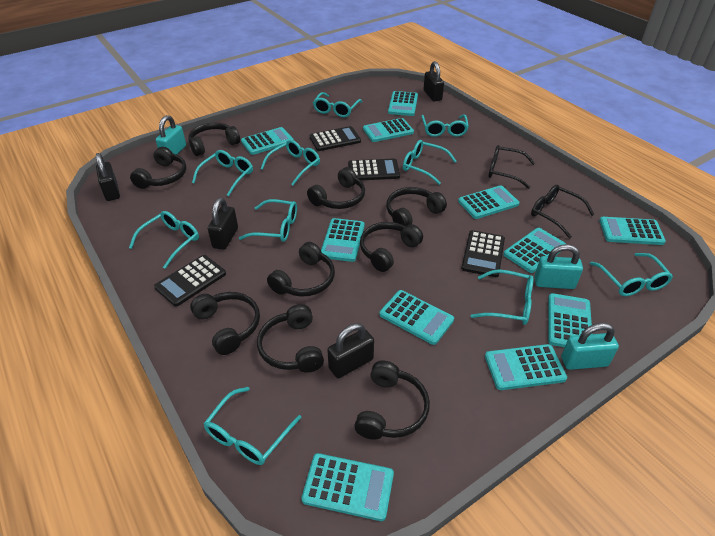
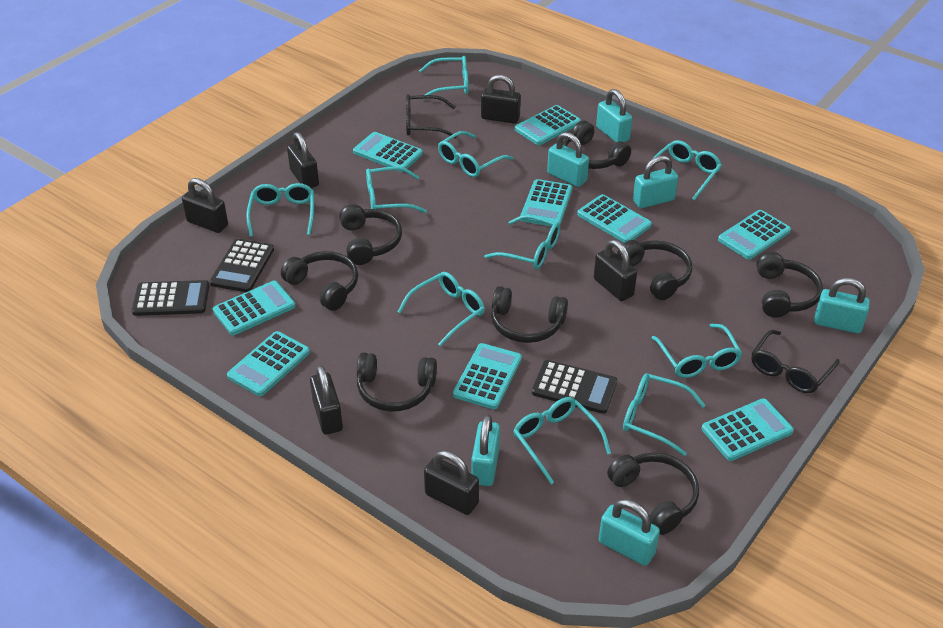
black calculator: [154,255,226,307] [310,126,361,151] [348,159,400,180] [461,230,505,277] = 4 -> [132,280,209,316] [210,239,274,292] [532,360,617,414] = 3
black headphones: [130,147,186,189] [188,123,240,156] [190,292,260,355] [257,304,324,373] [267,242,335,297] [307,167,365,209] [354,361,430,440] [360,222,423,272] [387,187,447,226] = 9 -> [281,251,358,311] [339,204,402,265] [357,353,437,411] [491,286,568,343] [563,120,631,169] [607,453,699,535] [617,240,692,300] [756,252,823,318] = 8
black padlock: [96,153,120,201] [208,198,238,250] [327,323,374,378] [423,61,444,101] = 4 -> [182,178,228,233] [287,132,319,188] [310,365,343,435] [424,450,479,515] [481,75,521,124] [594,240,637,301] = 6
turquoise calculator: [241,127,294,155] [301,453,394,521] [321,218,365,262] [363,118,414,142] [379,290,454,345] [388,91,418,116] [458,185,520,219] [485,344,567,390] [503,228,566,273] [548,293,592,347] [599,217,666,245] = 11 -> [213,281,295,335] [227,331,310,396] [353,132,423,172] [453,343,522,409] [515,105,581,145] [520,179,573,227] [577,194,652,243] [702,398,794,461] [718,210,791,260] = 9
turquoise padlock: [156,115,186,155] [534,244,583,289] [561,323,619,370] = 3 -> [471,415,500,486] [547,132,589,187] [596,89,632,142] [599,499,660,566] [633,156,678,208] [814,278,870,334] = 6

